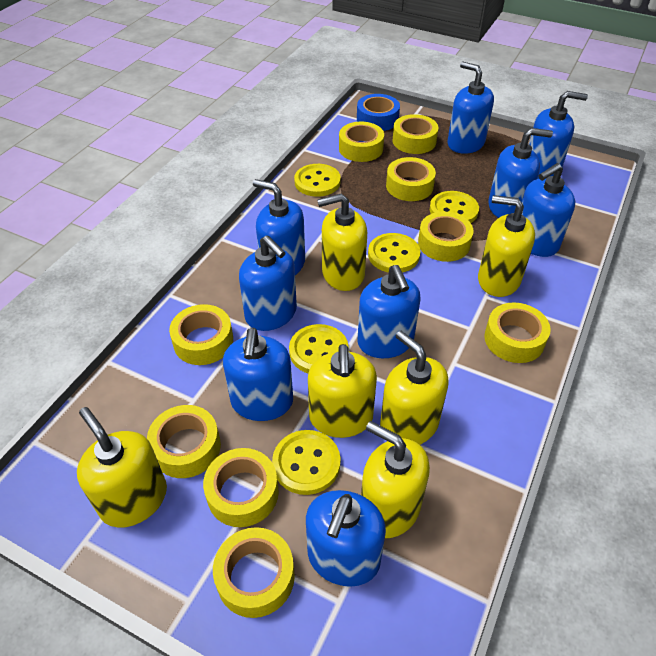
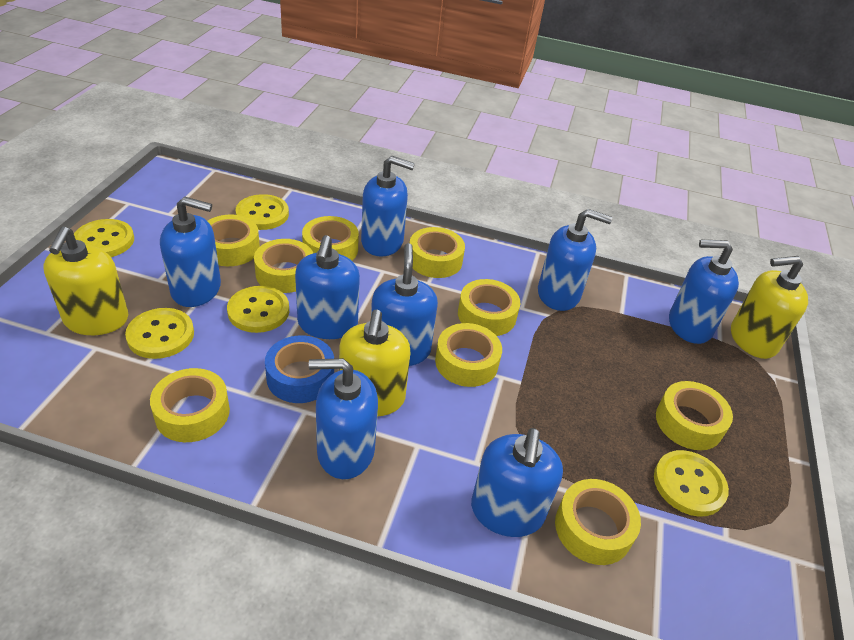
blue soap dispenser: [223,328,293,421] [239,235,297,331] [253,179,305,275] [306,490,386,587] [357,265,420,358] [448,62,494,154] [488,128,553,218] [522,163,575,257] [529,91,588,179] = 9 -> [160,197,221,307] [295,235,360,339] [309,358,378,479] [361,156,415,257] [371,243,438,366] [471,428,563,537] [538,209,612,311] [669,240,739,344] = 8
yellow soap dispenser: [77,407,167,528] [308,344,377,438] [317,194,367,291] [361,421,430,538] [380,331,449,445] [478,195,535,297] = 6 -> [43,226,129,335] [339,309,410,416] [731,256,808,359] = 3

